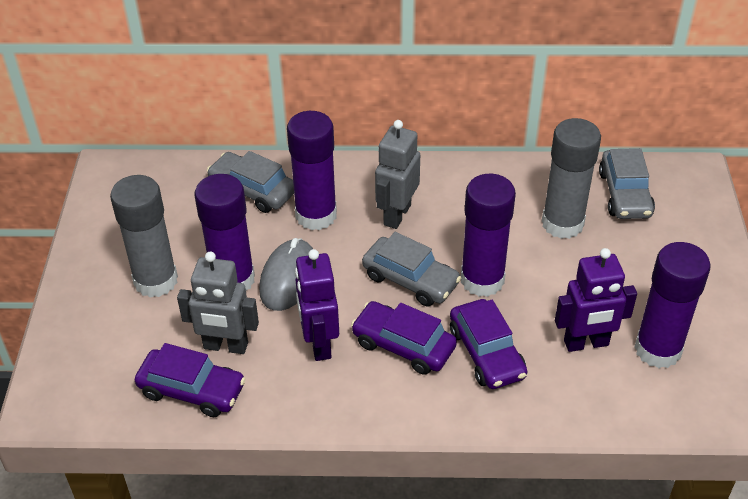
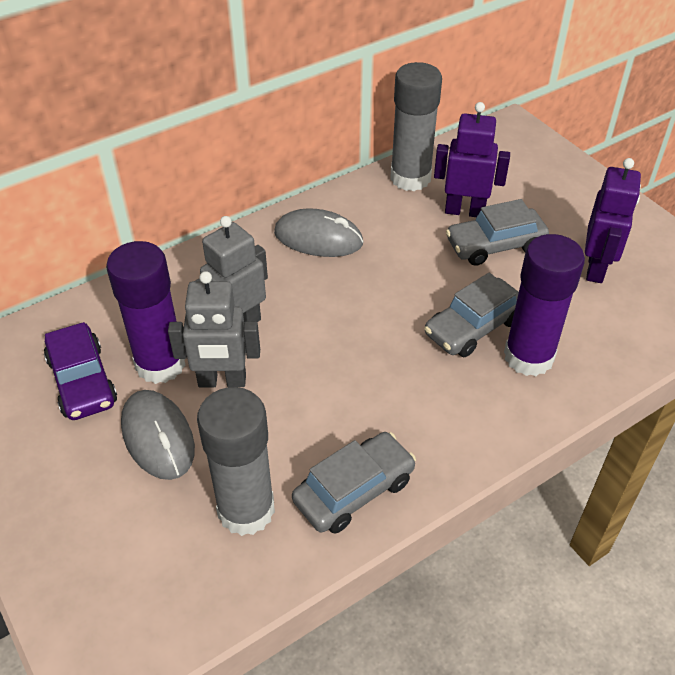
grey mouse: [259,238,313,311] = 1 -> [121,390,195,480] [274,208,364,257] = 2
purple car: [135,343,246,417] [351,301,457,375] [450,299,527,389] = 3 -> [44,322,117,420] = 1
purple glue stick: [195,174,255,291] [287,111,337,230] [461,174,516,297] [635,242,711,368] = 4 -> [106,241,186,384] [504,234,585,376] = 2

